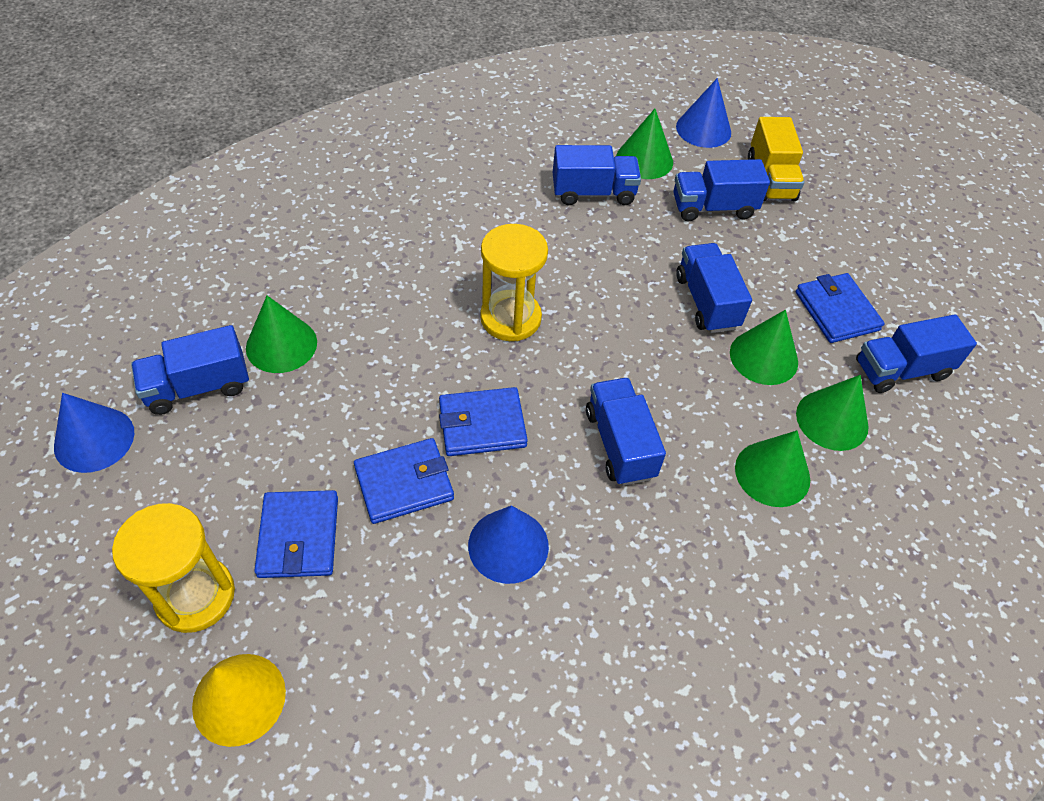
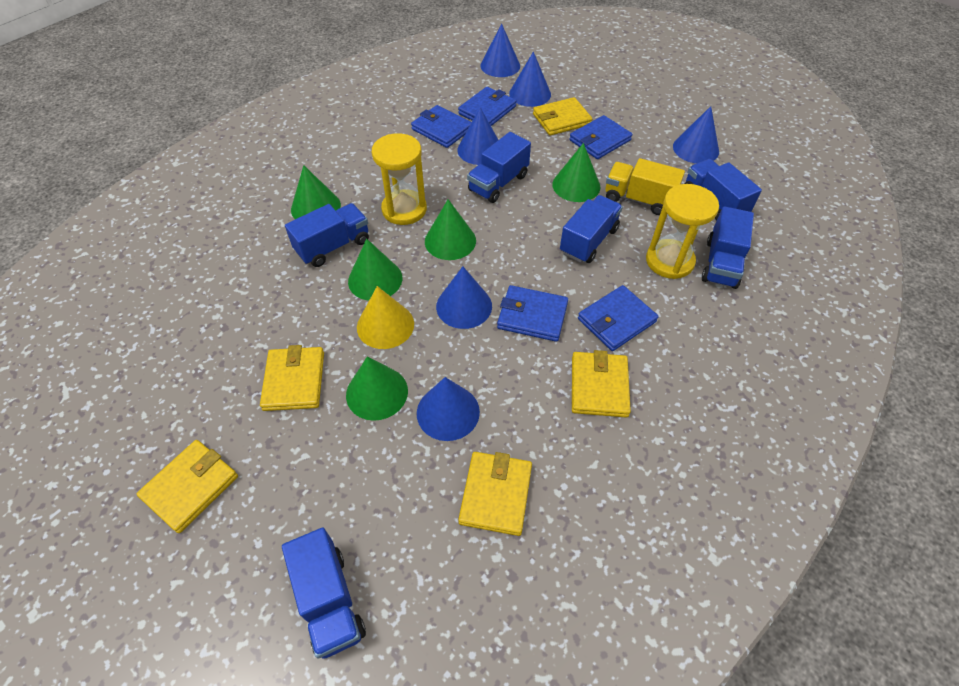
blue cone: [54,393,134,473] [468,505,549,584] [676,78,731,148] = 3 -> [417,377,480,441] [436,266,492,329] [458,107,498,165] [480,24,520,77] [509,51,551,107] [673,106,719,164] = 6
blue wallet: [254,490,338,578] [354,438,454,524] [439,387,528,456] [796,273,885,343] = 4 -> [411,105,472,148] [458,87,516,126] [497,285,568,342] [569,115,632,159] [578,285,658,351] = 5
yellow wallet: none = 0 -> [137,440,238,533] [260,345,324,411] [458,452,532,536] [533,97,592,136] [572,350,631,418] = 5

